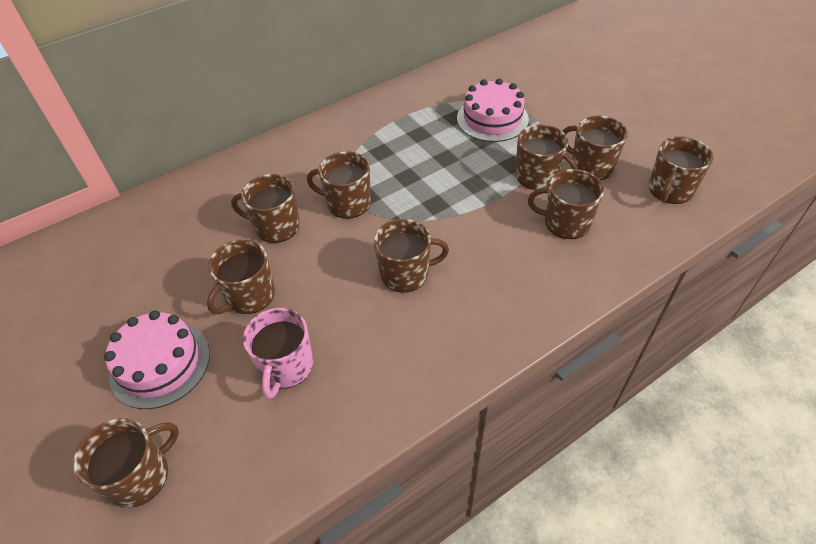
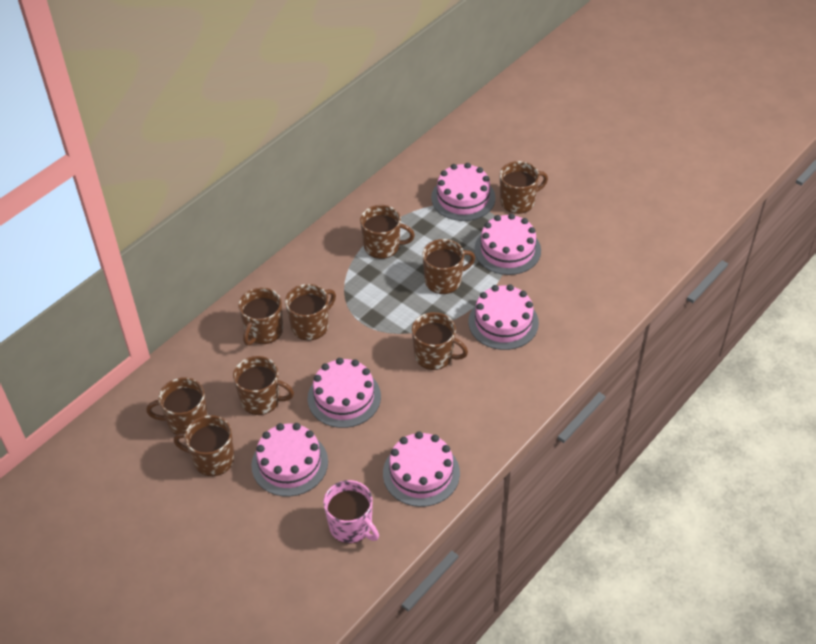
pink cake: [104,310,210,409] [457,79,529,142] = 2 -> [251,423,328,497] [308,358,381,428] [383,431,460,507] [431,163,495,221] [469,284,539,350] [474,213,541,275] = 6

